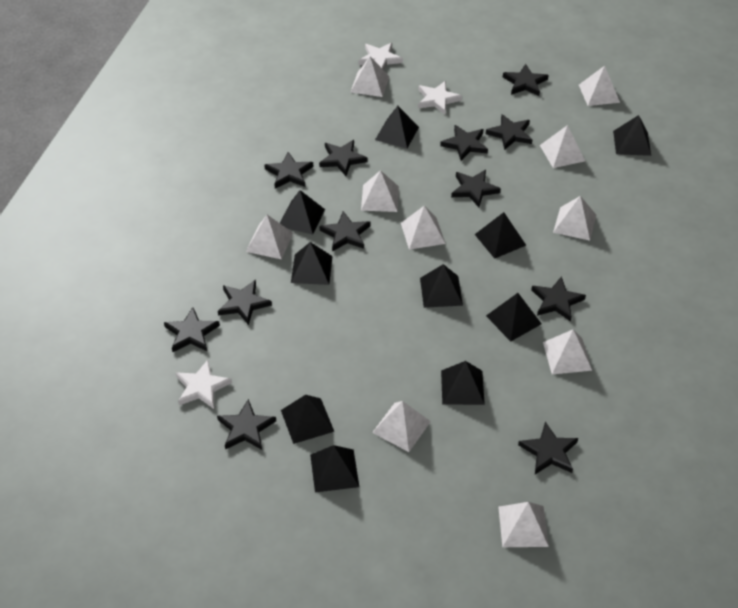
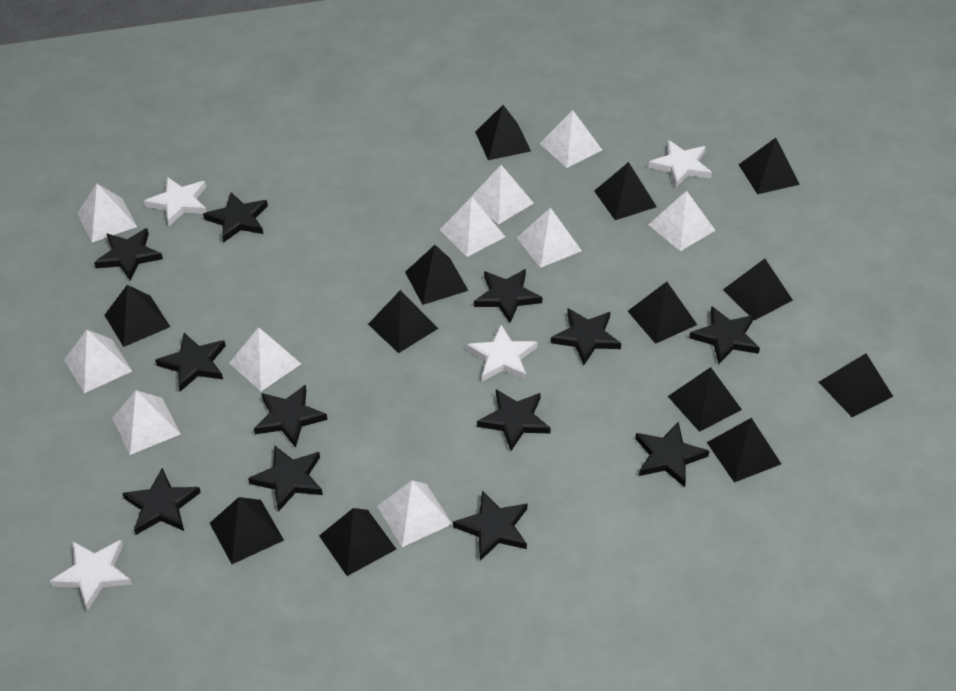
black pyramid: [280,190,325,235] [281,395,334,444] [291,242,333,285] [310,445,359,492] [375,106,419,148] [420,264,463,308] [441,361,485,405] [475,212,526,259] [486,293,541,341] [613,115,651,156] = 10 -> [104,285,170,347] [210,497,284,564] [319,508,396,576] [368,290,438,353] [405,245,468,305] [475,105,531,160] [594,162,657,220] [628,282,697,344] [668,367,742,432] [707,418,781,482] [723,259,793,321] [738,138,800,194] [819,353,893,417] = 13
white star: [176,360,232,409] [358,43,403,70] [418,81,462,115] = 3 -> [50,540,132,611] [144,177,207,226] [467,325,537,381] [648,140,712,188] = 4

